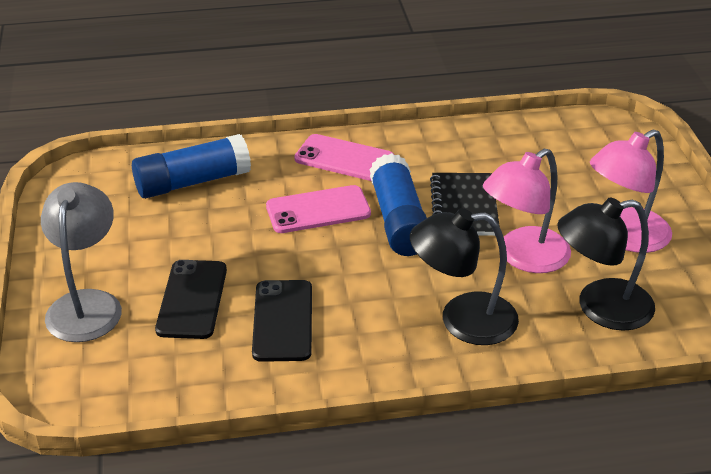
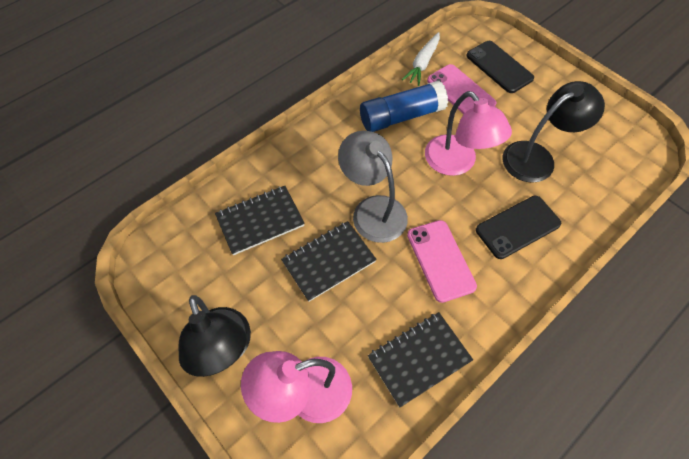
black notebook: [430,173,500,236] = 1 -> [215,186,305,255] [281,221,377,302] [368,312,473,407] = 3
blue glue stick: [132,134,251,198] [369,153,427,256] = 2 -> [360,81,448,132] = 1
white carrot: none = 0 -> [402,32,440,86] = 1

